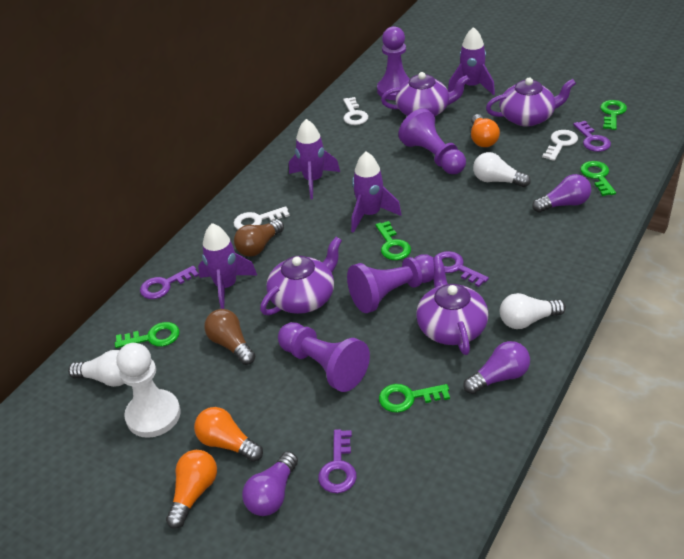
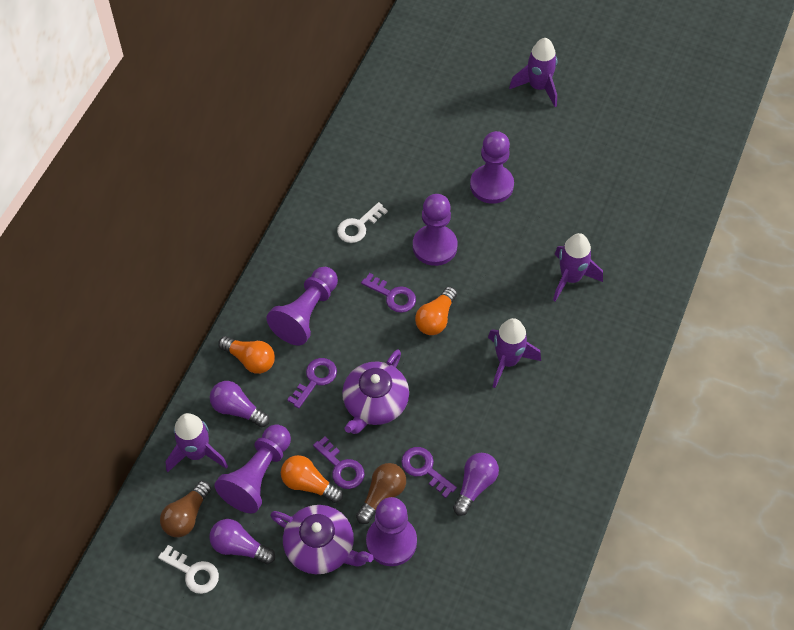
green key: [115,322,180,348] [376,221,411,260] [379,384,450,413] [580,161,616,196] [600,100,627,130] = 5 -> none = 0
purple pawn: [278,322,370,392] [347,254,434,313] [377,26,410,100] [398,108,466,174] = 4 -> [214,424,291,513] [267,267,338,345] [366,497,417,566] [413,194,457,266] [470,131,514,204] = 5
purple teapot: [260,237,342,315] [381,72,470,117] [416,256,488,355] [486,78,576,127] = 4 -> [270,505,374,574] [342,350,409,434] = 2
white key: [234,206,290,230] [343,97,368,125] [542,130,578,161] = 3 -> [158,545,219,594] [337,202,388,243] = 2
white light bulb: [68,350,124,387] [473,152,531,187] [500,293,566,329] = 3 -> none = 0
white pawn: [116,343,181,438] = 1 -> none = 0

